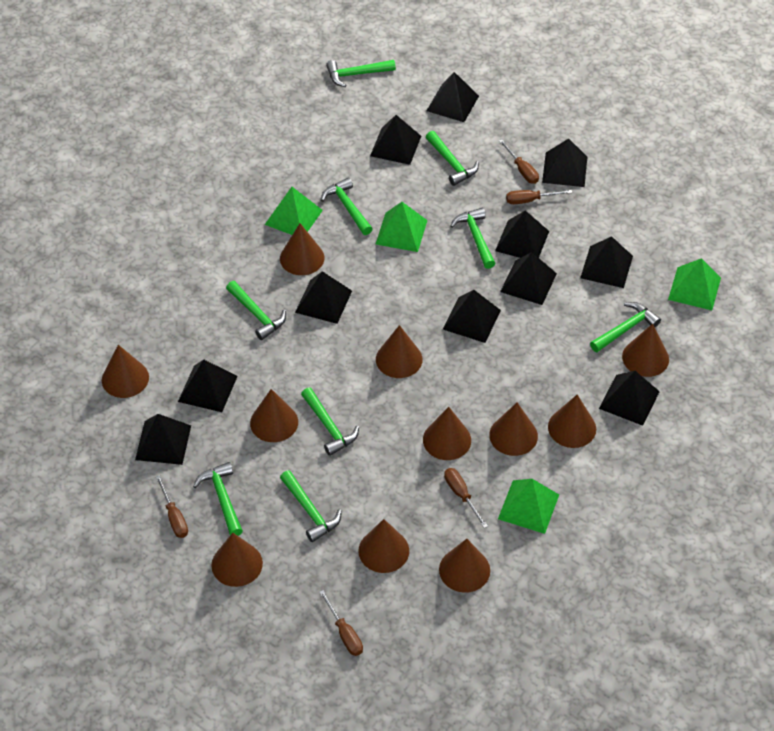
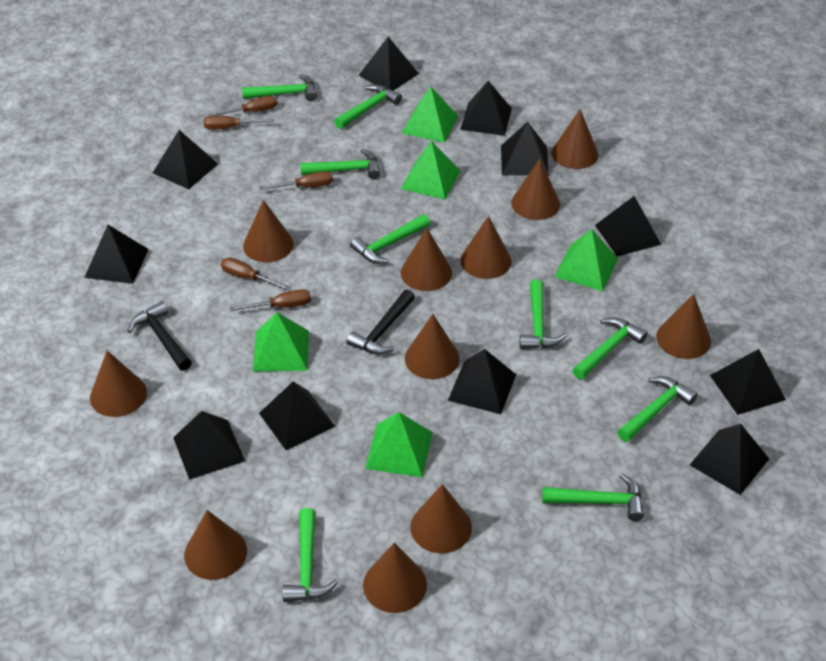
black hammer: none = 0 -> [128,301,192,371] [347,290,415,355] = 2
green pyramid: [265,187,323,235] [376,202,427,252] [498,479,559,534] [668,258,721,310] = 4 -> [253,312,309,372] [365,412,433,477] [401,141,460,200] [402,86,458,143] [555,229,618,291] = 5

